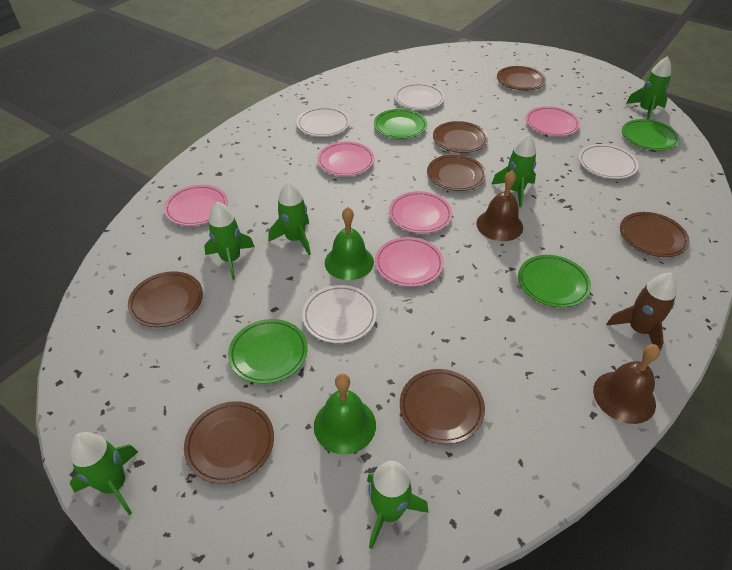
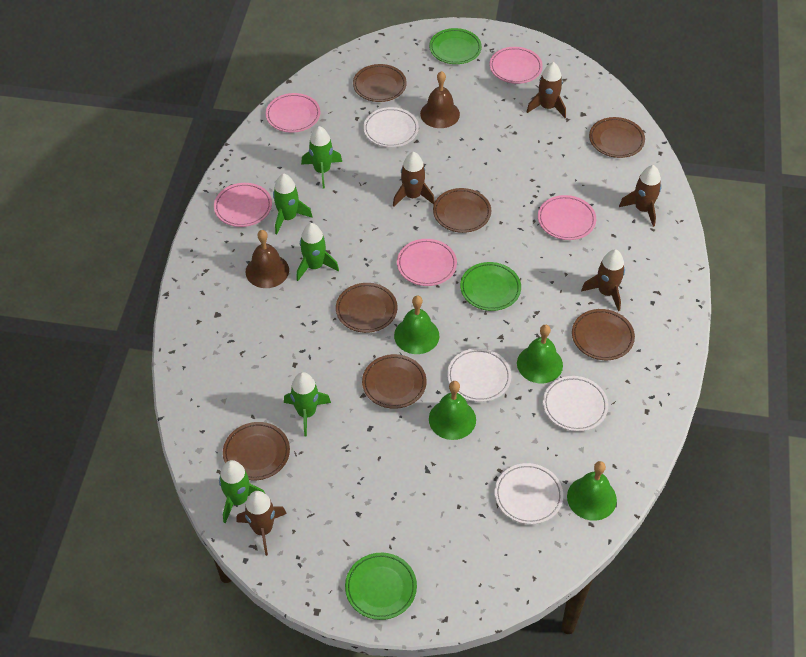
brown rocket: [607,273,677,351] = 1 -> [236,491,287,556] [393,152,435,207] [527,62,566,118] [581,249,625,311] [619,165,662,227] = 5
green bell: [314,373,376,454] [325,207,374,280] = 2 -> [394,295,439,354] [429,381,476,440] [517,325,563,383] [567,461,617,521] = 4
green plate: [228,319,308,384] [374,109,427,139] [518,255,591,307] [622,119,680,151] = 4 -> [345,553,417,620] [429,28,482,64] [460,262,521,311] = 3
green rocket: [70,432,138,515] [204,201,254,280] [268,181,311,255] [367,461,429,549] [492,134,536,207] [626,56,671,120] = 6 -> [219,460,265,523] [273,174,313,234] [284,372,331,437] [296,223,339,281] [301,126,342,188] = 5

